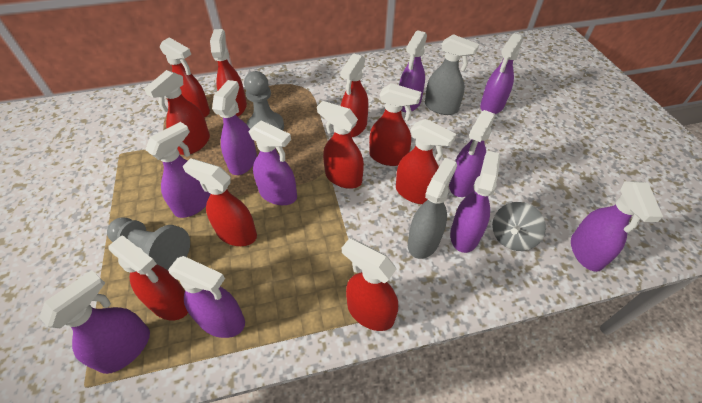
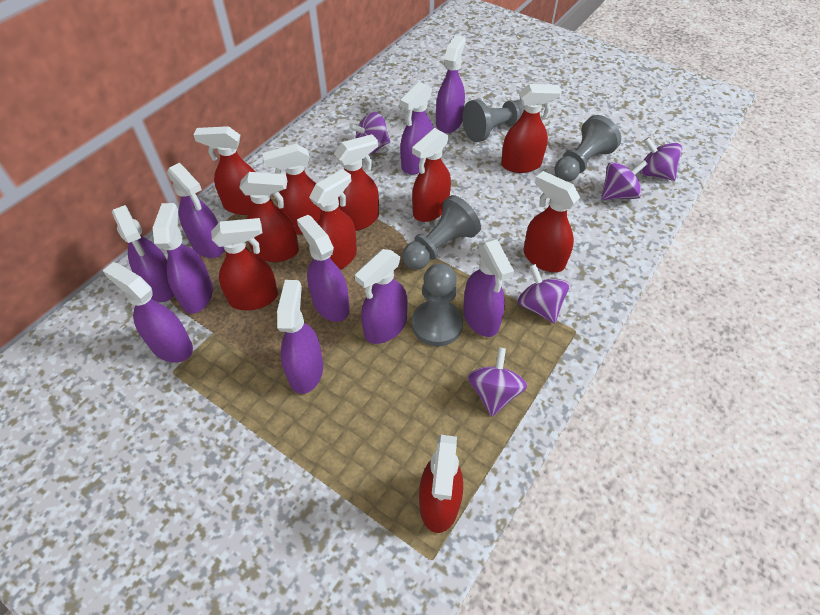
grey pawn: [107,218,190,270] [244,71,284,130] = 2 -> [402,195,481,270] [412,263,463,346] [462,99,524,142] [555,115,621,182] = 4
grey spinning top: [492,202,546,251] = 1 -> none = 0
grey spray bottle: [408,158,457,259] [425,34,479,115] = 2 -> none = 0
purple spinning top: none = 0 -> [349,112,390,155] [468,347,527,416] [518,264,569,324] [601,160,648,200] [639,137,682,181] = 5

